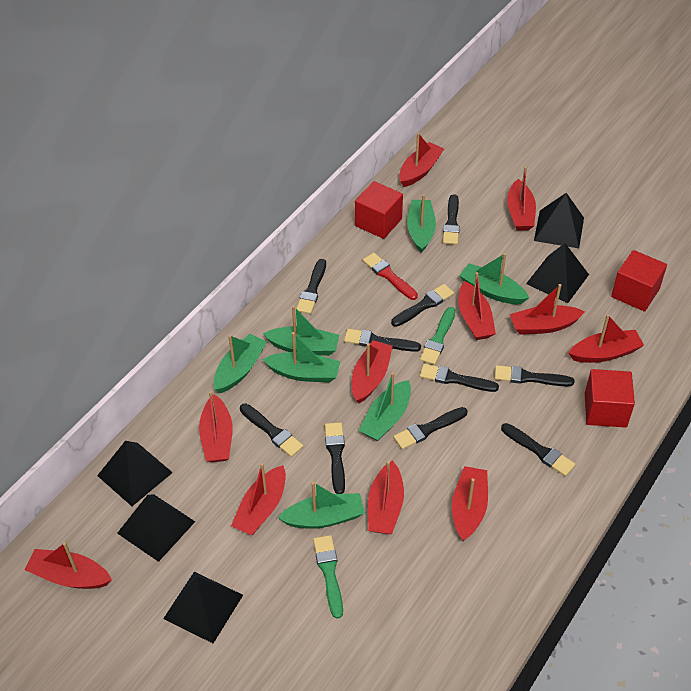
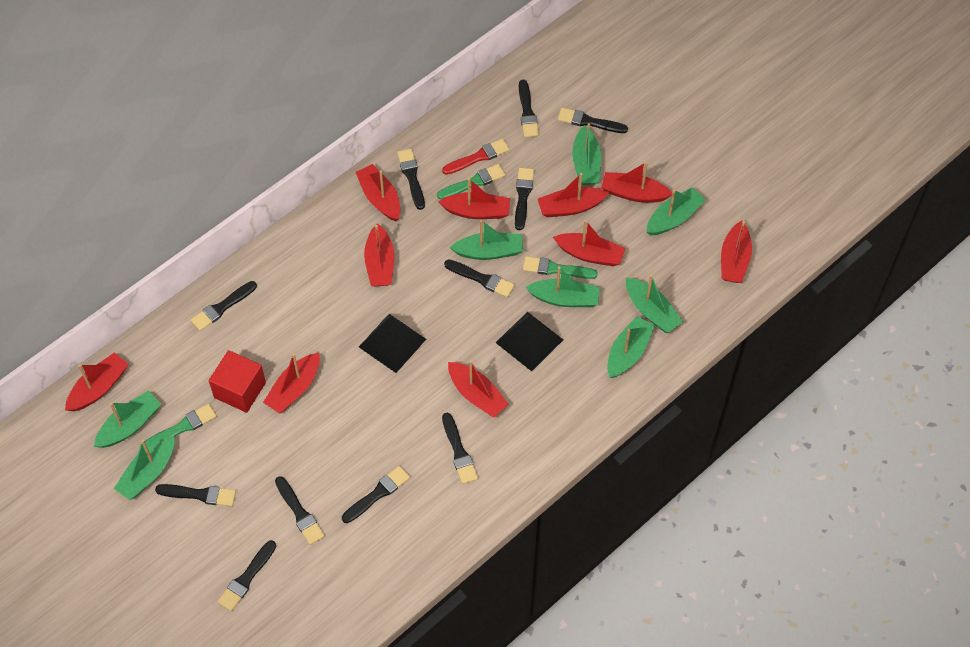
black brush: [240,404,304,457] [296,259,326,314] [325,422,345,494] [344,329,421,352] [391,284,454,327] [393,407,468,450] [420,363,499,392] [443,194,460,245] [494,365,574,386] [501,423,576,476] = 10 -> [155,484,236,506] [191,281,257,331] [217,540,276,611] [275,476,325,545] [342,466,410,523] [397,149,425,210] [442,413,478,484] [444,259,515,297] [515,168,534,230] [519,80,539,137] [558,108,628,133] = 11
black pyramid: [97,441,173,506] [117,494,195,562] [163,572,243,643] [526,243,589,303] [534,193,584,248] = 5 -> [359,314,426,373] [496,312,563,371] = 2
green boat: [213,334,267,393] [263,306,339,356] [263,332,340,382] [278,482,365,529] [359,372,411,441] [407,194,436,253] [459,253,529,304] = 7 -> [94,391,161,448] [114,436,175,500] [450,220,523,260] [525,266,600,307] [572,123,601,185] [607,316,655,378] [626,275,683,333] [646,187,706,236] = 8
green brush: [313,535,343,619] [420,307,455,365] = 2 -> [142,404,217,448] [437,164,505,199] [523,256,598,279] = 3
red boat: [25,542,112,589] [199,391,233,462] [231,463,286,535] [352,340,393,403] [368,460,404,534] [399,133,444,187] [452,466,488,541] [458,272,496,340] [507,166,536,231] [510,284,585,335] [569,314,644,363] = 11 -> [65,352,129,411] [263,353,320,414] [355,164,400,221] [364,223,394,286] [438,178,510,219] [448,360,509,418] [538,173,609,217] [553,220,625,266] [601,162,672,203] [721,221,752,283] = 10
red cube: [355,181,403,239] [585,369,635,427] [611,250,667,312] = 3 -> [209,350,266,413] = 1

